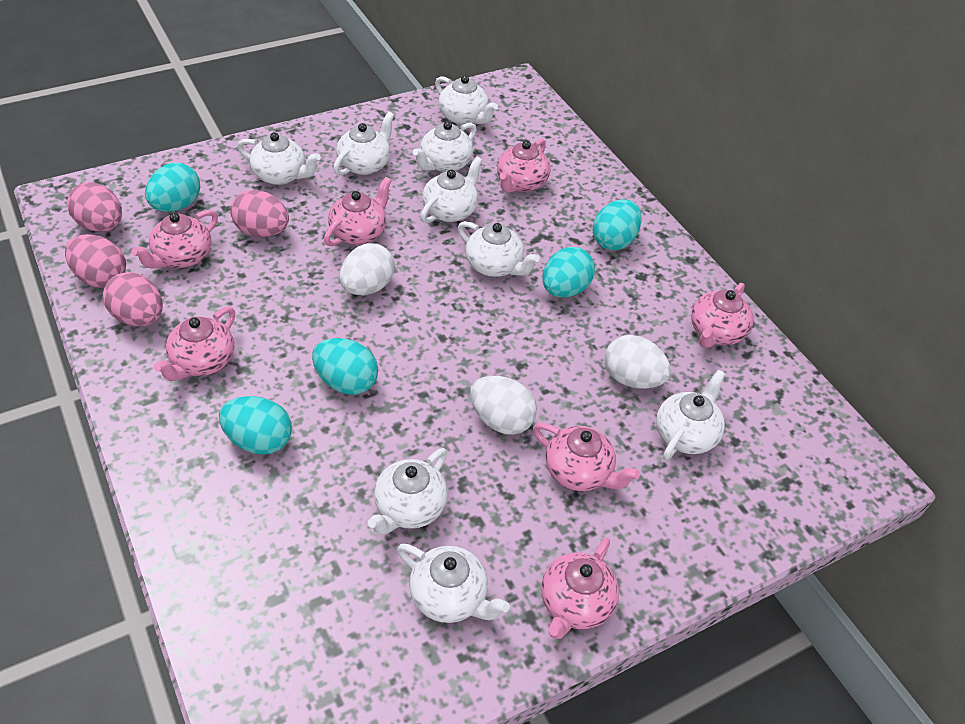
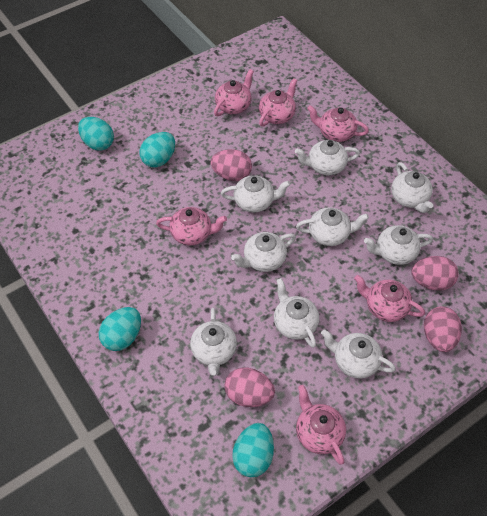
pink teapot: [132,210,218,269] [154,307,235,381] [324,177,392,246] [497,139,551,193] [533,423,640,491] [541,538,619,639] [691,283,753,348] = 7 -> [156,207,227,245] [214,69,254,116] [259,78,297,127] [296,385,346,465] [307,105,369,142] [354,275,425,322] = 6
turquoise egg: [145,163,200,212] [219,396,292,455] [312,338,378,395] [542,247,595,298] [593,199,642,251] = 5 -> [78,117,114,151] [99,307,141,351] [139,132,175,168] [232,423,274,477] = 4
white egg: [340,243,395,295] [470,376,537,435] [605,335,671,389] = 3 -> none = 0

